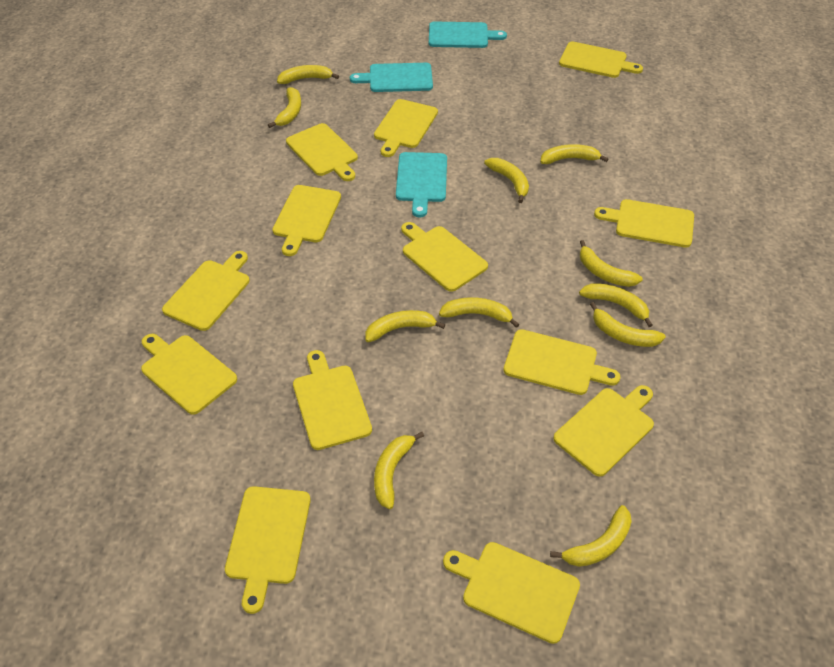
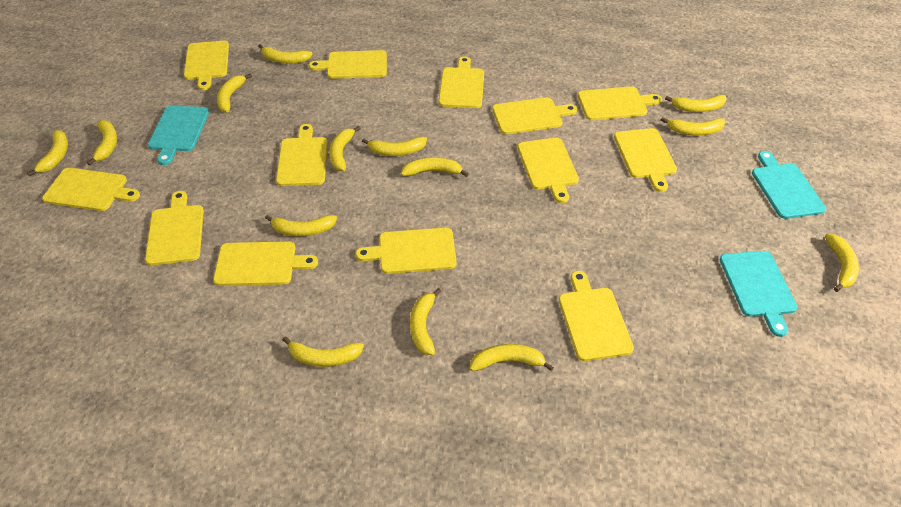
yellow banana: [268,87,301,128] [277,65,339,84] [365,310,445,342] [374,432,424,509] [439,297,520,328] [484,158,529,203] [541,144,608,164] [550,505,632,567] [579,283,653,327] [580,240,643,287] [590,302,666,347] = 11 -> [27,130,68,177] [87,120,117,165] [217,74,252,113] [258,44,312,64] [265,215,337,236] [283,336,364,367] [329,126,361,171] [362,137,427,156] [401,157,469,177] [410,288,441,355] [470,344,554,371] [661,117,725,135] [665,94,727,112] [825,234,859,292] = 14

